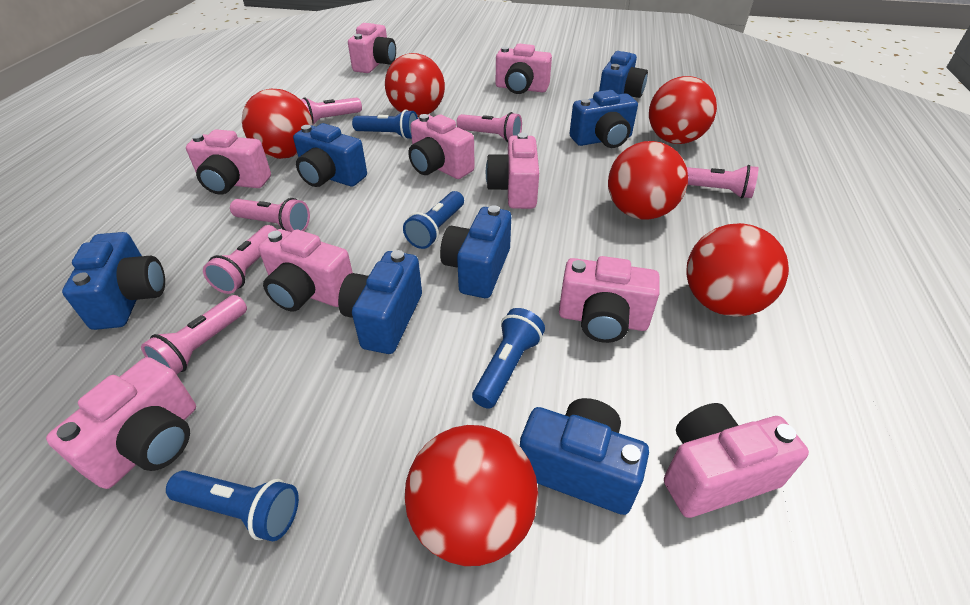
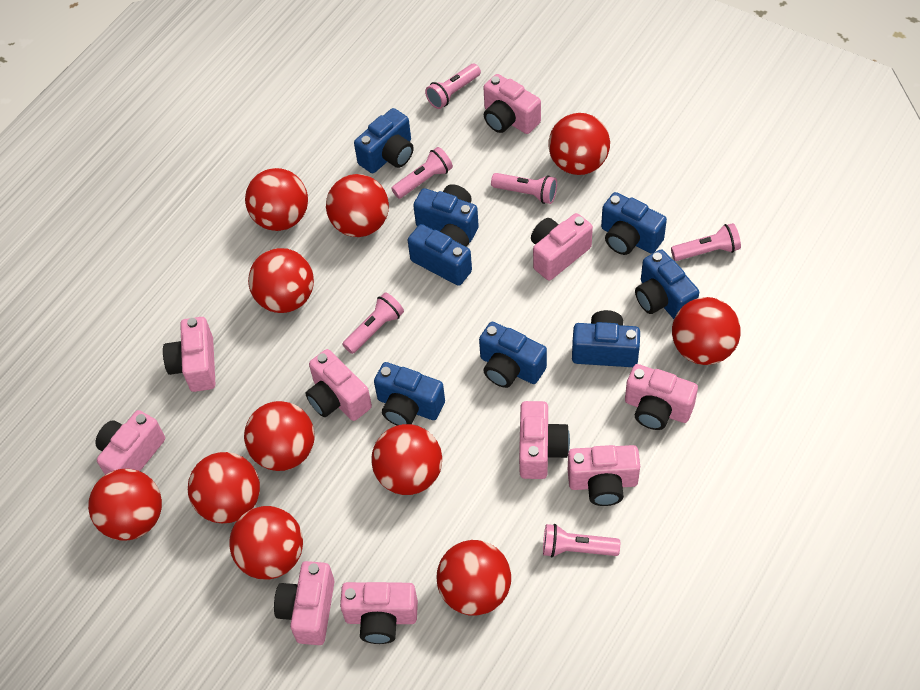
blue camera: [62,232,165,330] [293,123,367,187] [338,250,422,354] [440,205,511,298] [520,398,649,515] [570,90,638,148] [599,51,648,98] = 7 -> [354,108,414,173] [374,362,445,425] [408,224,472,286] [413,184,479,243] [479,322,547,388] [572,310,640,367] [601,192,667,255] [635,249,699,319] = 8
blue flashlight: [166,470,299,541] [352,109,418,140] [403,191,464,249] [472,308,545,409] = 4 -> none = 0
pink camera: [46,357,196,489] [186,129,271,195] [258,229,353,312] [348,23,396,73] [408,114,475,179] [486,133,539,209] [496,44,552,94] [559,256,660,343] [664,403,809,518] = 9 -> [96,410,165,475] [163,317,215,392] [274,561,335,645] [305,349,372,421] [340,582,418,644] [483,74,541,134] [519,401,570,479] [531,213,593,281] [568,445,640,506] [625,364,698,430] = 10
red ball: [242,89,313,159] [385,53,445,117] [405,425,538,566] [608,141,688,219] [649,76,717,144] [686,223,789,317] = 6 -> [88,469,162,541] [188,452,260,523] [229,506,303,580] [244,401,315,471] [245,168,308,231] [248,248,314,313] [326,174,389,237] [371,424,442,495] [437,540,511,616] [549,113,610,175] [672,297,741,365] = 11

